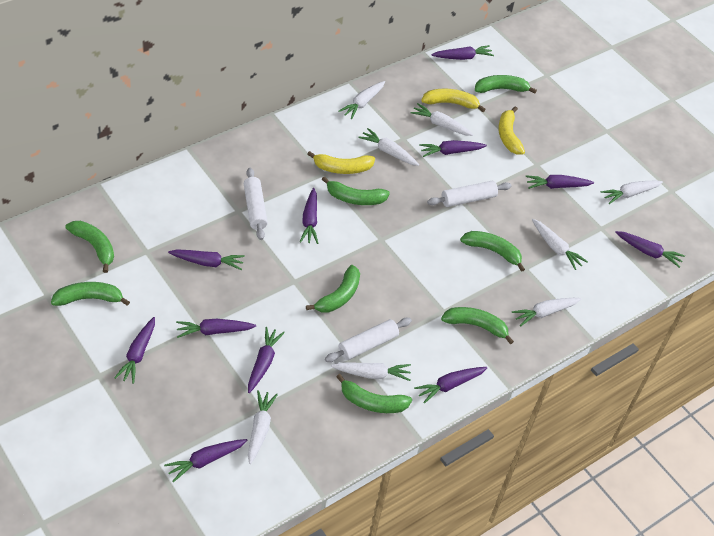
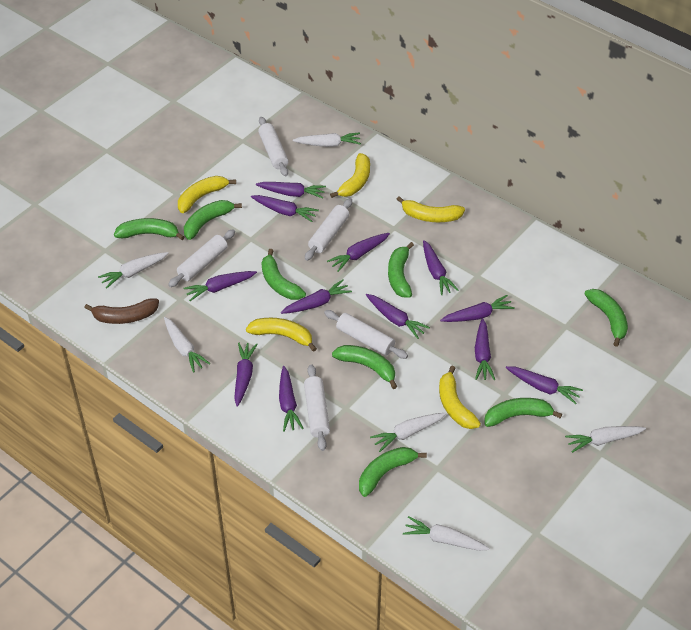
brown banana: none = 0 -> [84,298,159,324] = 1
purple carrot: [114,317,155,384] [164,439,248,482] [168,249,245,270] [176,319,256,338] [248,327,285,393] [300,188,318,244] [414,367,487,404] [419,140,487,157] [431,45,494,60] [526,175,594,189] [615,231,685,268] = 11 -> [183,271,257,301] [234,342,257,407] [251,195,319,222] [256,182,326,199] [279,366,304,432] [281,280,352,314] [327,233,390,272] [366,294,430,339] [423,240,459,295] [440,295,515,322] [475,318,495,380] [506,366,583,404] = 12
white carrot: [248,390,278,464] [331,363,411,381] [338,81,385,119] [358,128,419,166] [410,103,473,136] [512,298,581,326] [532,219,588,270] [601,181,663,204] = 8 -> [98,252,168,289] [164,317,210,373] [293,132,361,147] [370,413,446,452] [403,516,489,551] [565,426,646,453] = 6
white rolling pin: [244,168,268,240] [325,318,412,362] [427,181,512,207] = 3 -> [168,229,235,287] [258,117,288,177] [304,364,330,451] [305,198,352,261] [324,310,408,359] = 5
yellow banana: [307,151,375,174] [422,89,486,112] [498,106,525,155] = 3 -> [178,176,236,213] [246,318,317,352] [330,153,370,198] [397,196,465,222] [439,366,481,429] = 5

